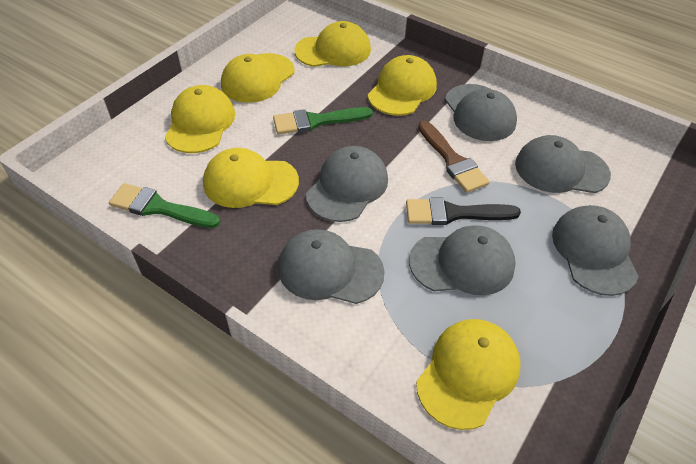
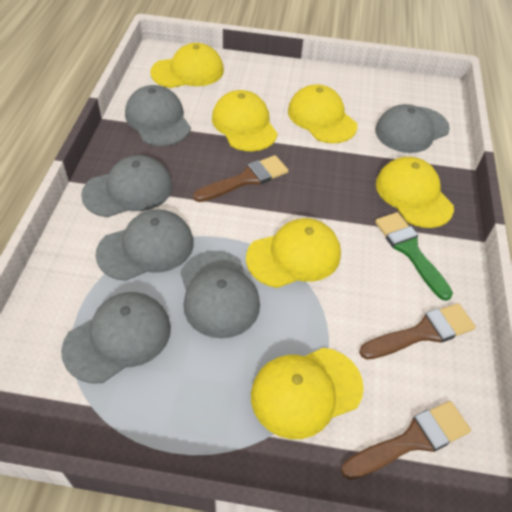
black brush: [406,198,521,225] = 1 -> none = 0
brown brush: [418,121,490,193] = 1 -> [193,155,288,202] [341,401,471,480] [359,303,476,360] = 3
green brush: [109,183,220,228] [273,107,373,135] = 2 -> [375,212,453,301] = 1

